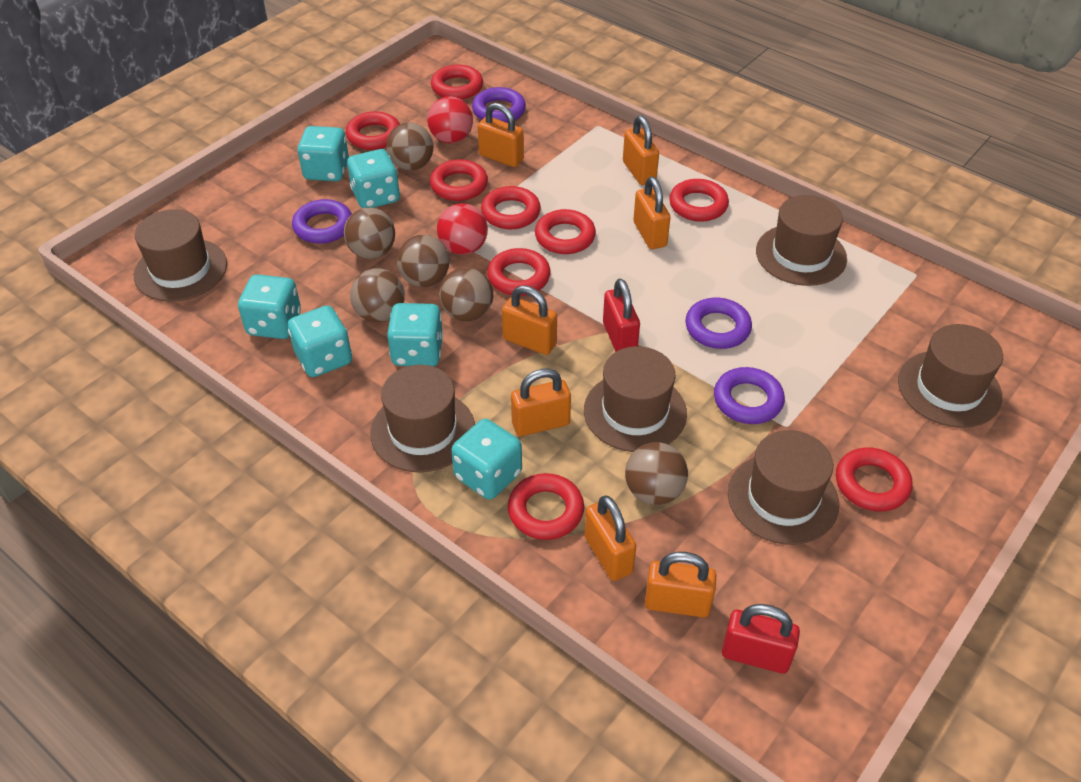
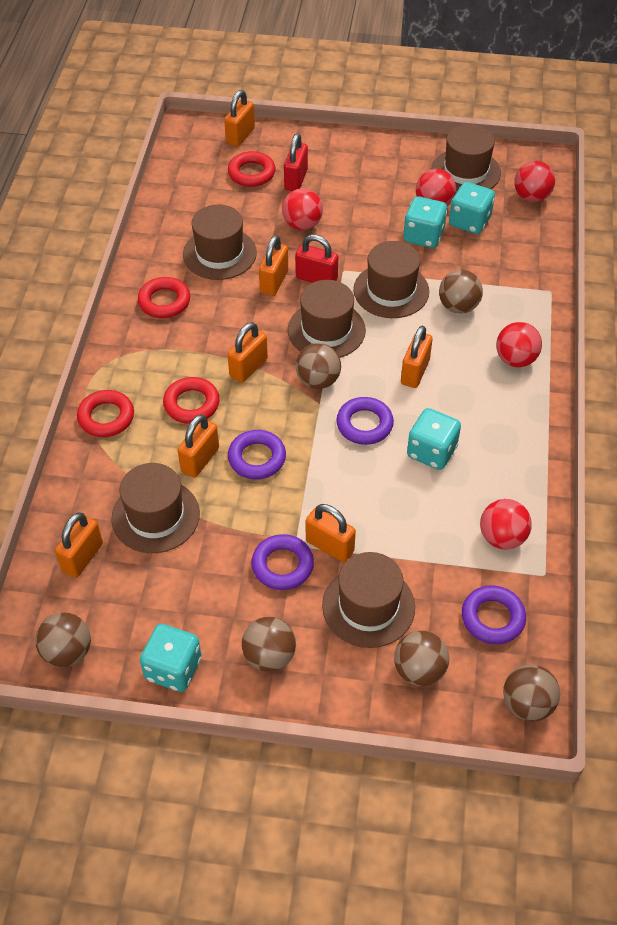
red ball: [427,96,473,143] [437,203,488,255] = 2 -> [282,188,323,230] [416,169,456,206] [480,499,532,550] [496,322,542,367] [515,161,555,202] = 5
red ring: [346,111,400,150] [430,159,488,201] [431,64,483,100] [481,186,541,229] [487,248,551,296] [508,473,584,540] [535,209,596,254] [669,179,729,222] [836,447,913,512] = 9 -> [77,390,134,437] [138,277,190,318] [163,377,220,424] [228,151,275,187] = 4
turquoise dice: [238,274,301,339] [288,305,352,377] [297,126,349,181] [347,149,400,208] [387,303,443,366] [451,419,522,500] = 6 -> [140,624,202,692] [403,196,447,248] [407,408,461,470] [449,182,495,234] = 4

